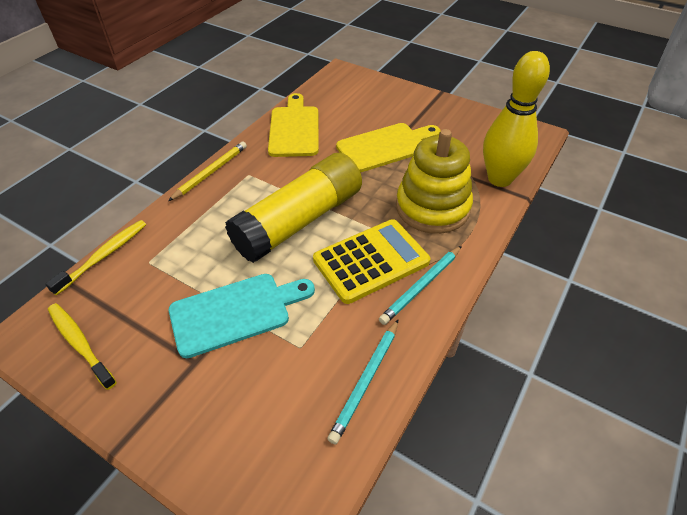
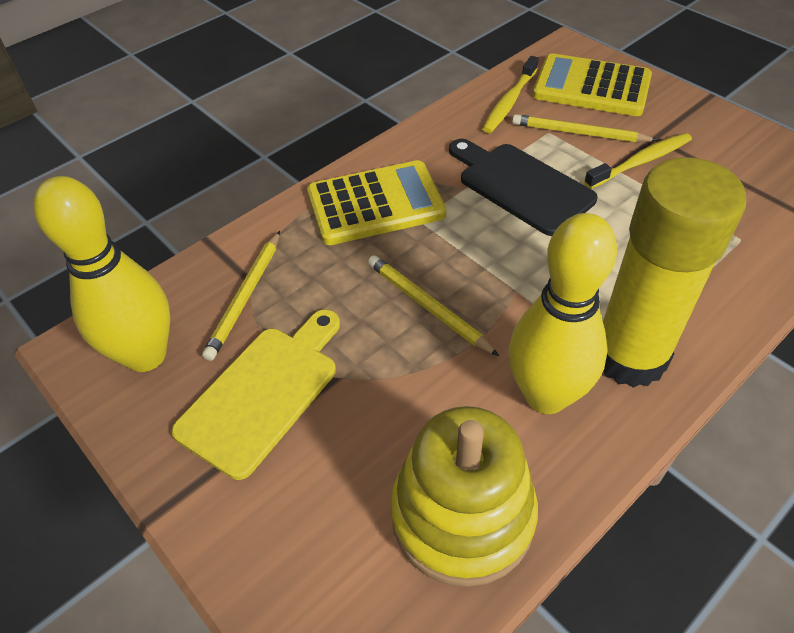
black cutting board: none = 0 -> [449,139,598,236] = 1
turquoise cutting board: [169,274,315,358] = 1 -> none = 0
turquoise pencil: [327,319,399,444] [379,246,462,325] = 2 -> none = 0
yellow bowling pin: [483,51,550,187] = 1 -> [33,176,170,372] [509,213,617,414] = 2
yellow calculator: [313,219,430,304] = 1 -> [307,160,446,245] [533,53,652,116] = 2
yellow cutting board: [268,93,319,157] [336,123,440,172] = 2 -> [171,309,340,480] = 1
yellow pencil: [168,142,247,201] = 1 -> [202,231,280,361] [368,255,499,356] [512,114,658,142] = 3

